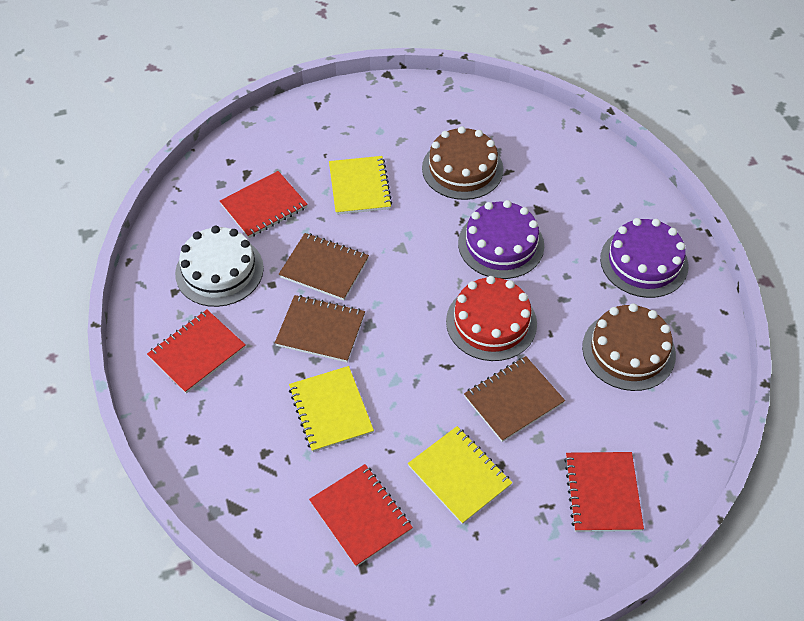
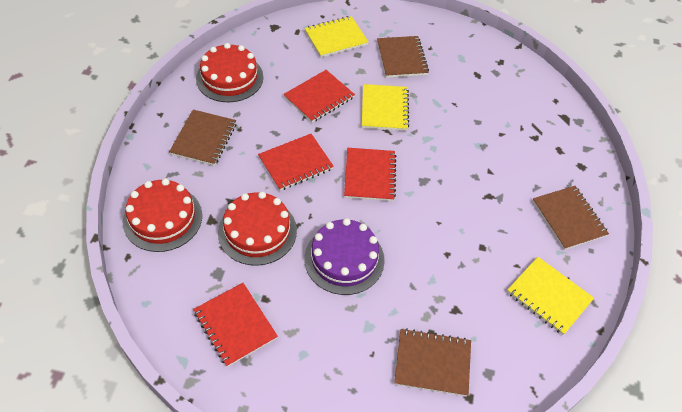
brown cake: [422,126,503,200] [582,303,676,391] = 2 -> none = 0
brown notebook: [275,295,365,362] [279,233,369,301] [464,356,565,442] = 3 -> [169,110,236,166] [377,36,429,78] [394,328,471,396] [533,186,609,250] = 4
purple cake: [458,200,544,279] [600,218,688,298] = 2 -> [304,218,385,295] = 1
red cake: [446,276,537,361] = 1 -> [123,178,202,252] [196,43,263,102] [218,191,297,266] = 3
white cake: [175,226,264,307] = 1 -> none = 0

